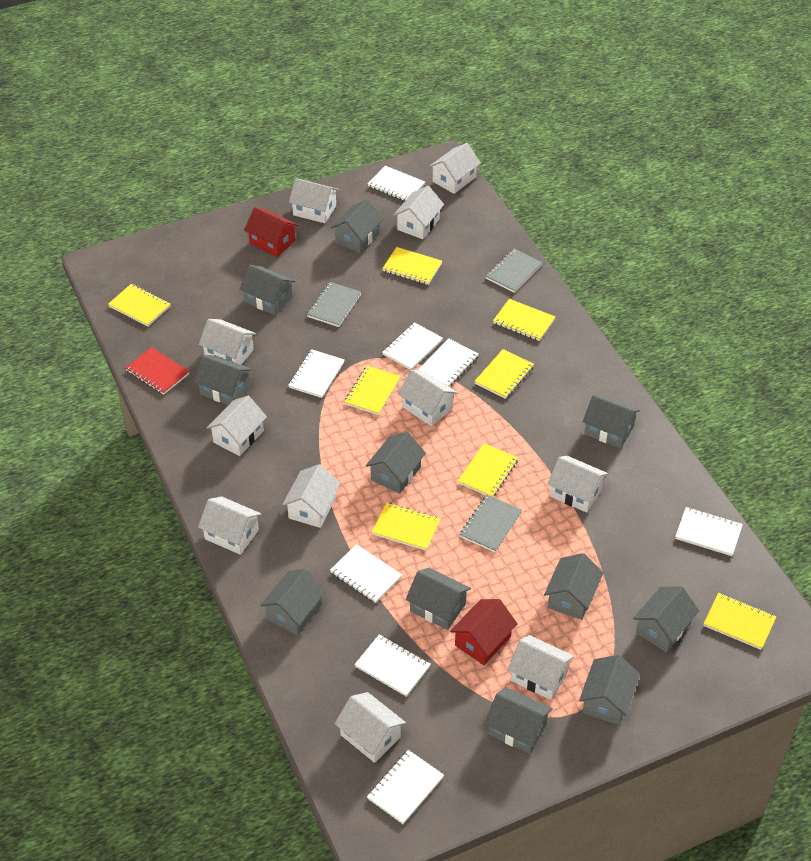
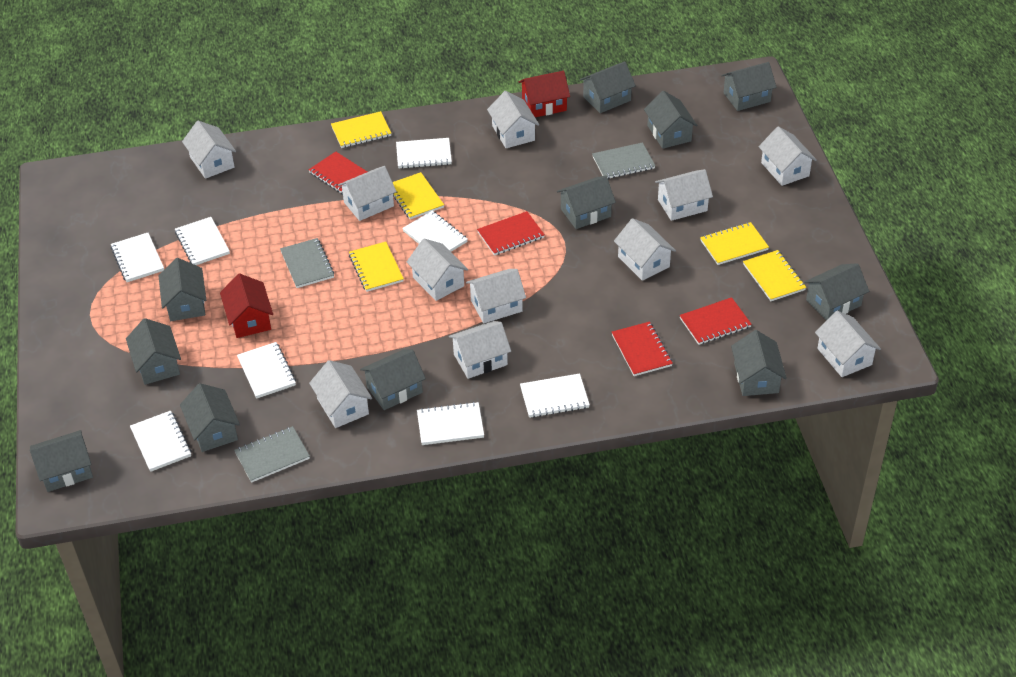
red notebook: [125,347,190,395] = 1 -> [309,151,367,195] [477,211,545,256] [612,322,673,376] [680,297,752,345] = 4
yellow notebook: [108,284,170,327] [345,366,401,415] [372,502,440,551] [382,247,442,285] [458,443,518,497] [474,349,534,399] [493,299,555,341] [703,593,776,650] = 8 -> [331,111,391,148] [349,242,404,292] [393,172,444,219] [700,222,769,265] [743,250,806,301] = 5

